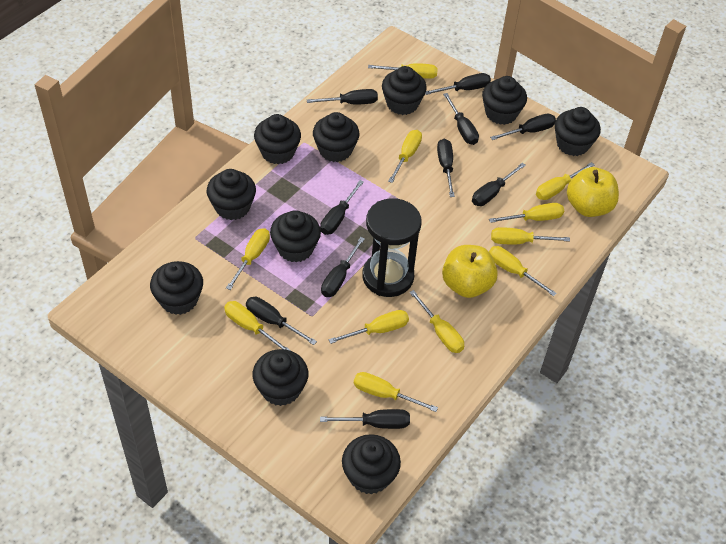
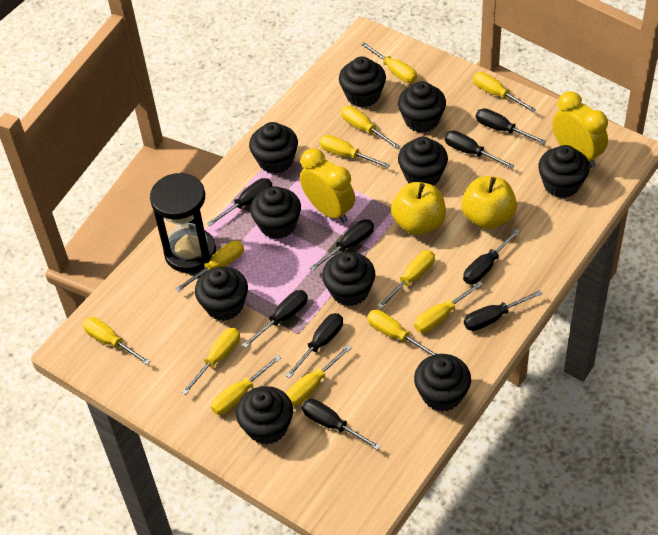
black screwdriver: [246,297,317,345] [307,89,378,104] [320,180,364,235] [320,409,410,429] [321,237,365,297] [425,73,491,95] [437,139,455,197] [443,93,479,145] [472,163,526,206] [490,114,556,140] = 10 -> [207,178,272,226] [242,290,308,348] [285,313,343,378] [302,399,381,450] [310,219,374,271] [444,131,515,169] [463,229,521,284] [464,290,542,331] [476,108,547,144] = 9
yellow clock: none = 0 -> [300,148,355,223] [553,91,608,168] = 2
yellow screwdriver: [224,301,291,351] [226,228,270,290] [329,310,409,344] [354,372,438,412] [368,63,438,79] [388,130,422,183] [409,290,464,353] [489,203,564,223] [489,246,557,296] [491,227,570,244] [536,162,594,200] = 11 -> [83,317,150,365] [175,241,244,292] [182,328,240,395] [211,355,281,415] [286,345,352,406] [319,135,390,168] [341,106,400,149] [361,42,417,83] [367,310,437,355] [378,250,435,309] [414,281,483,333] [473,72,536,112] = 12

